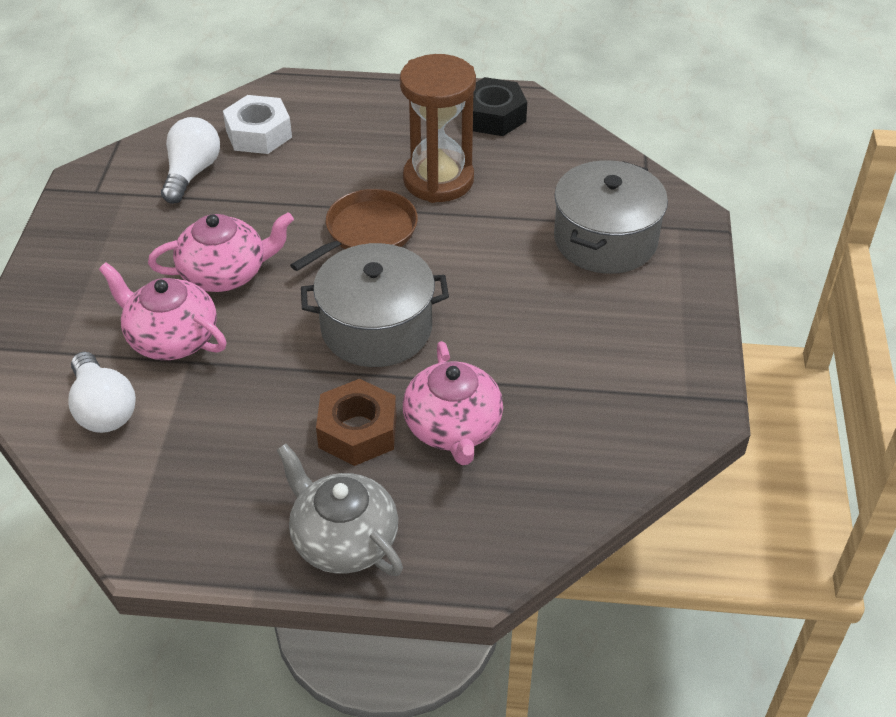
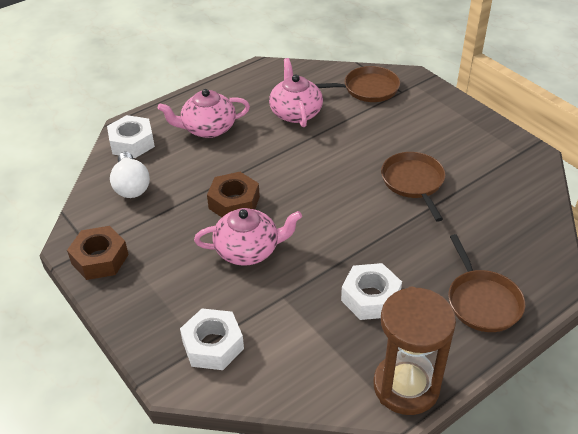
black nut: [461,77,527,136] = 1 -> none = 0
brown nut: [316,379,397,466] = 1 -> [67,226,129,280] [207,172,260,217] = 2
brown pan: [290,189,418,271] = 1 -> [315,66,400,102] [381,152,446,221] [448,234,525,332] = 3
grey pot: [301,243,449,367] [554,160,668,274] = 2 -> none = 0
grey teapot: [277,444,403,576] = 1 -> none = 0
white light bulb: [68,352,136,433] [161,117,220,203] = 2 -> [110,152,150,198] = 1
white nut: [223,95,292,154] = 1 -> [107,115,155,158] [180,308,244,370] [341,263,402,320] = 3

